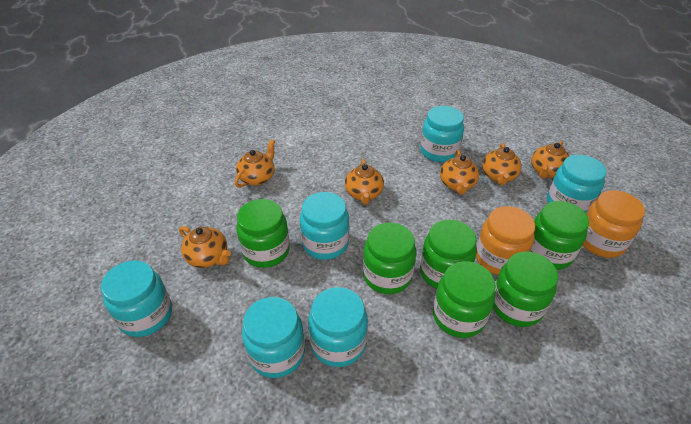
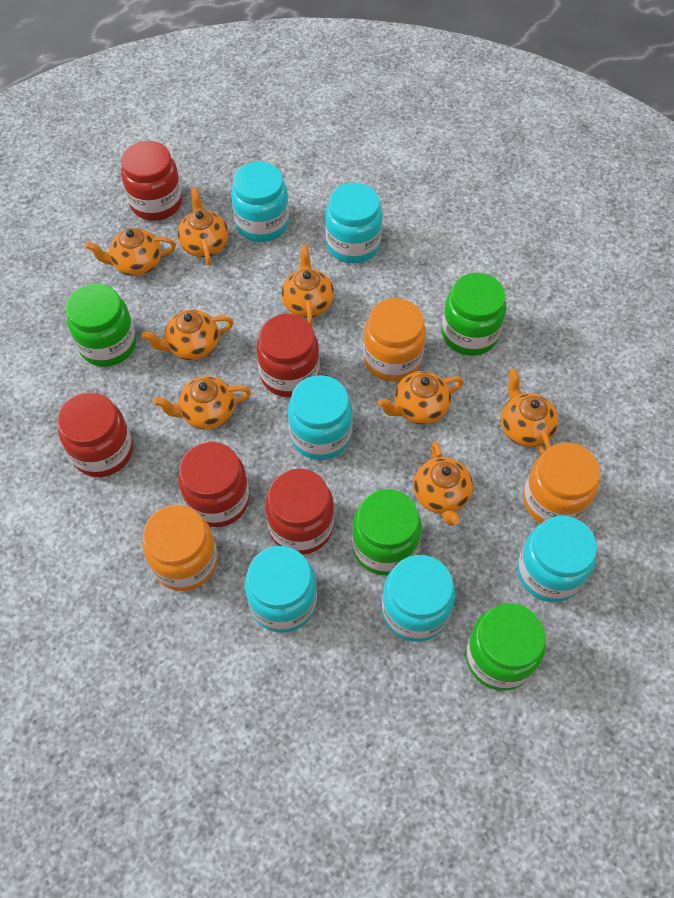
green jar: [236,199,290,268] [363,223,416,294] [420,220,477,289] [433,261,496,338] [493,252,558,327] [530,201,589,270] = 6 -> [66,284,136,367] [352,489,422,575] [442,273,506,356] [466,603,546,691] = 4
orange jar: [476,206,535,275] [583,190,645,258] = 2 -> [142,505,218,591] [363,298,426,381] [523,442,600,524] = 3
orange teapot: [179,226,231,268] [235,139,275,188] [345,159,384,205] [440,150,479,195] [482,143,522,186] [531,141,569,179] = 6 -> [85,228,176,276] [141,310,234,360] [154,376,251,430] [177,188,228,266] [281,245,334,326] [378,371,464,424] [413,441,473,526] [500,368,559,454] = 8
red jar: none = 0 -> [57,392,133,477] [121,141,182,221] [178,442,249,527] [256,314,320,397] [265,469,334,555] = 5

